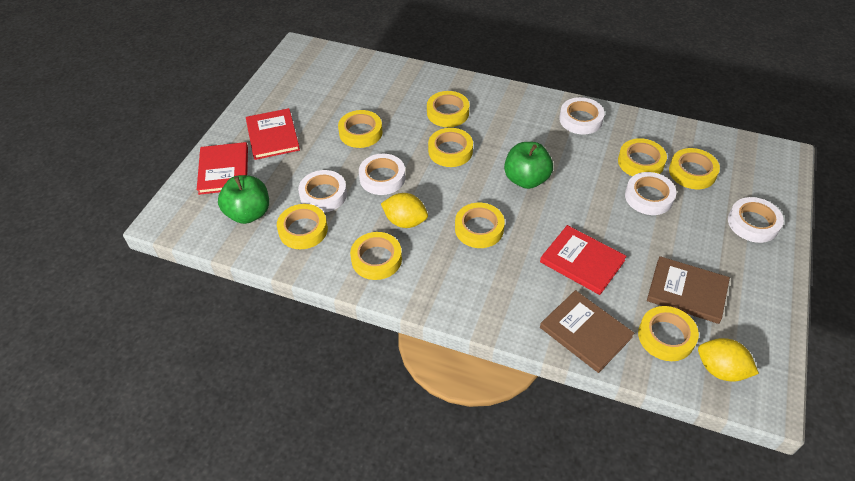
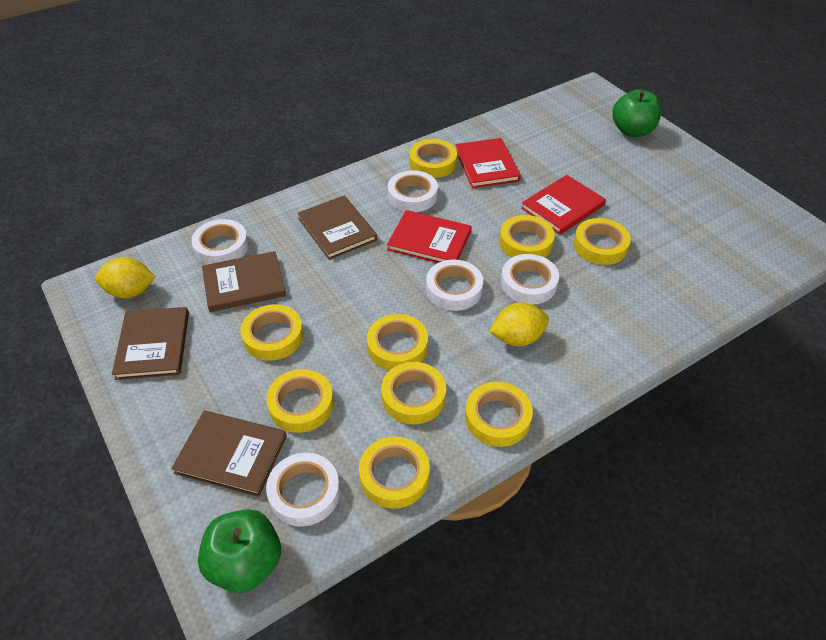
brown book: [540,290,634,373] [647,256,730,324] = 2 -> [112,307,189,380] [171,410,287,497] [202,251,286,312] [298,195,377,260] = 4

